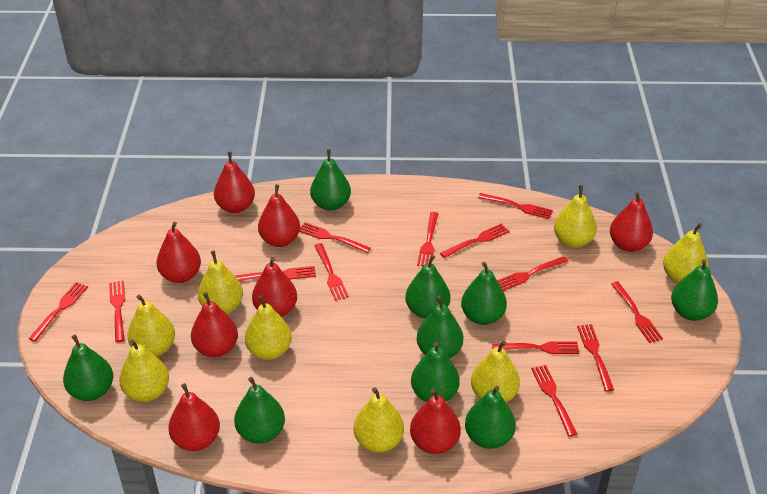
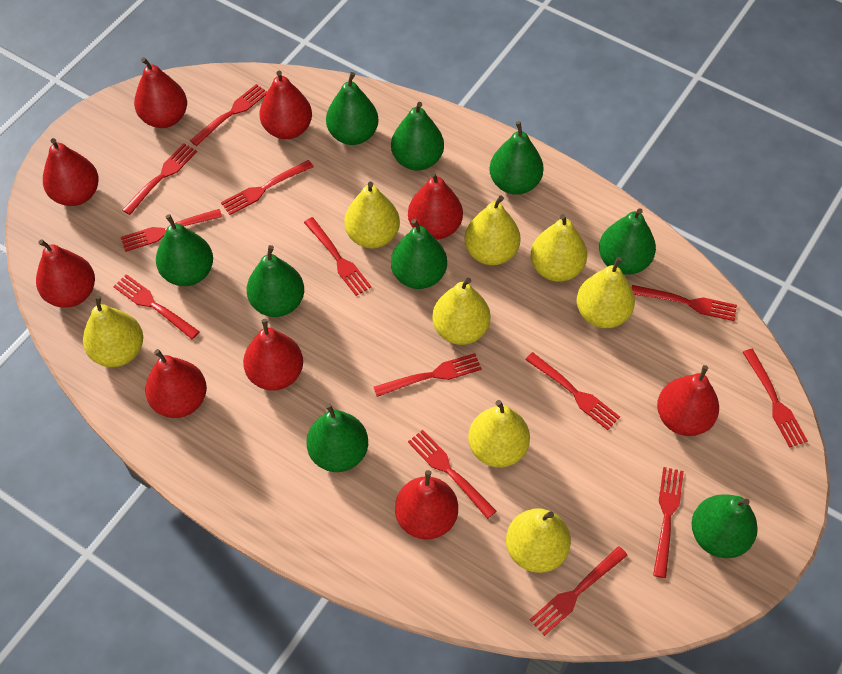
red pear: [156,222,201,283] [168,383,220,451] [191,292,238,357] [214,152,255,213] [252,257,297,317] [258,184,300,247] [410,389,461,454] [610,191,653,252] = 8 -> [36,239,95,308] [43,138,99,206] [134,57,187,128] [145,349,207,418] [243,319,303,391] [259,71,312,139] [395,470,458,540] [408,172,463,240] [657,365,719,436] = 9

